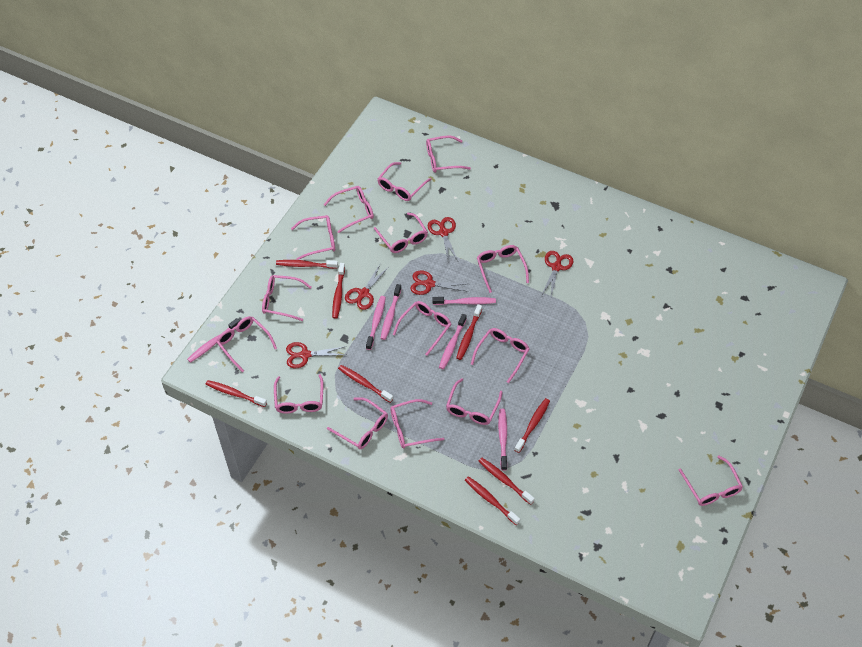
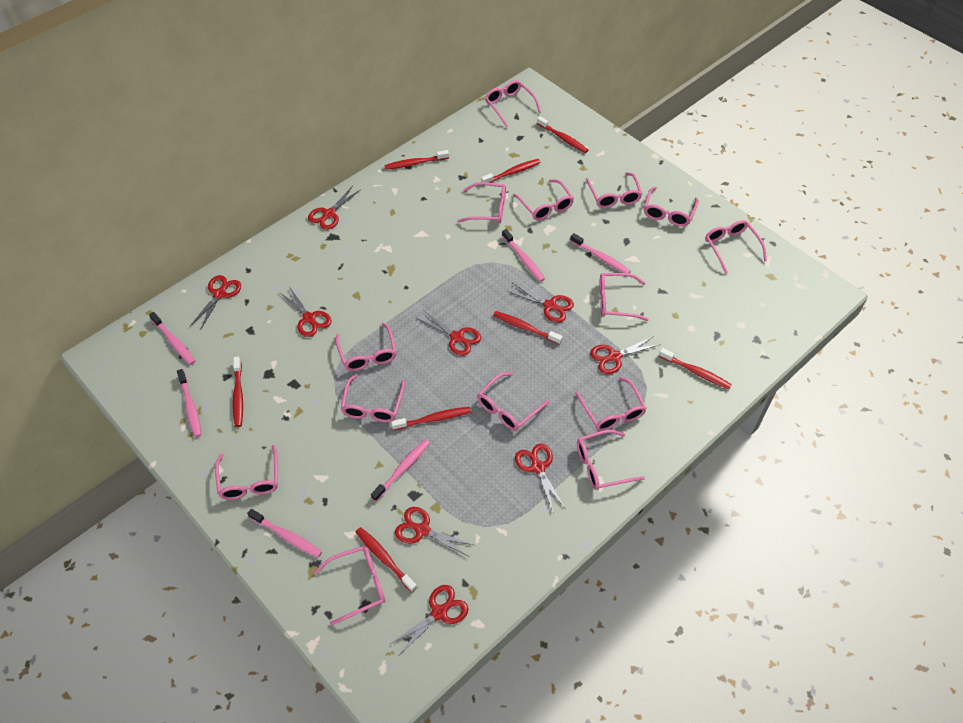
pink glasses: [216,316,277,372] [262,275,312,321] [274,374,323,414] [291,215,335,260] [324,186,374,233] [327,397,388,449] [374,213,428,253] [377,162,431,201] [390,399,444,448] [393,301,451,356] [426,135,471,173] [446,378,502,425] [471,328,530,383] [477,245,529,293] [679,455,743,506] = 15 -> [215,445,278,500] [314,546,385,625] [335,323,397,371] [341,374,405,422] [457,182,506,223] [477,372,549,431] [485,80,541,127] [513,179,574,220] [575,377,646,431] [577,430,645,490] [586,172,642,208] [599,273,649,321] [644,187,699,227] [705,220,767,274] = 14
red scissors: [286,342,346,368] [345,263,389,310] [410,271,469,295] [428,217,458,263] [541,251,574,297] = 5 -> [190,275,241,330] [279,288,332,337] [308,187,361,230] [389,585,468,655] [395,507,474,557] [416,310,481,356] [507,283,574,323] [515,444,565,514] [590,336,658,374] = 9

